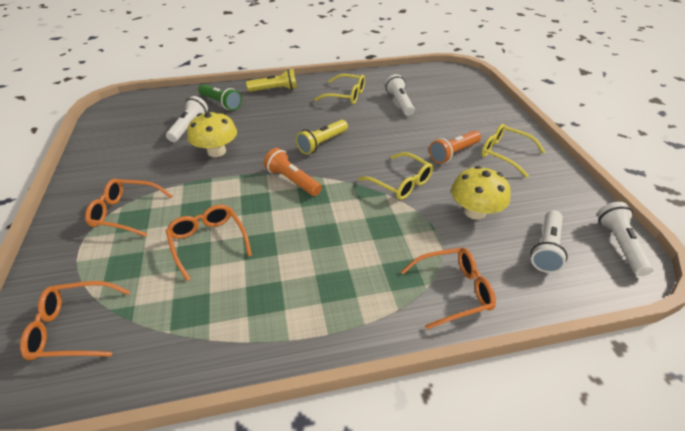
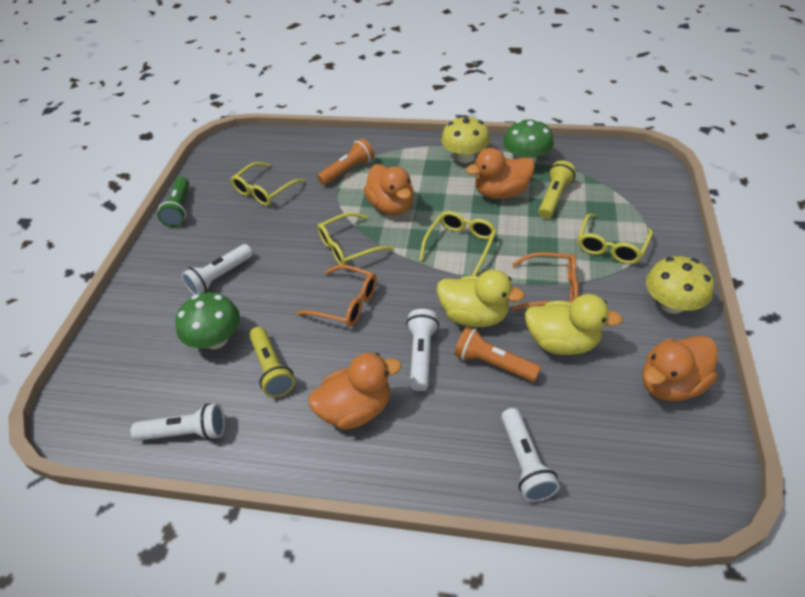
green mushroom: none = 0 -> [175,293,240,349] [503,119,554,164] = 2
orange duck: none = 0 -> [308,353,401,430] [364,164,413,215] [466,148,535,199] [642,336,718,401] = 4
orange glasses: [20,281,130,360] [85,179,173,237] [166,205,252,281] [401,248,496,329] = 4 -> [297,265,377,327] [512,252,578,310] = 2
yellow duck: none = 0 -> [437,270,525,327] [525,294,623,355] = 2
yellow glasses: [314,74,365,104] [358,152,433,200] [481,124,545,178] = 3 -> [231,162,305,206] [318,212,394,265] [419,211,497,276] [578,214,653,264] = 4

